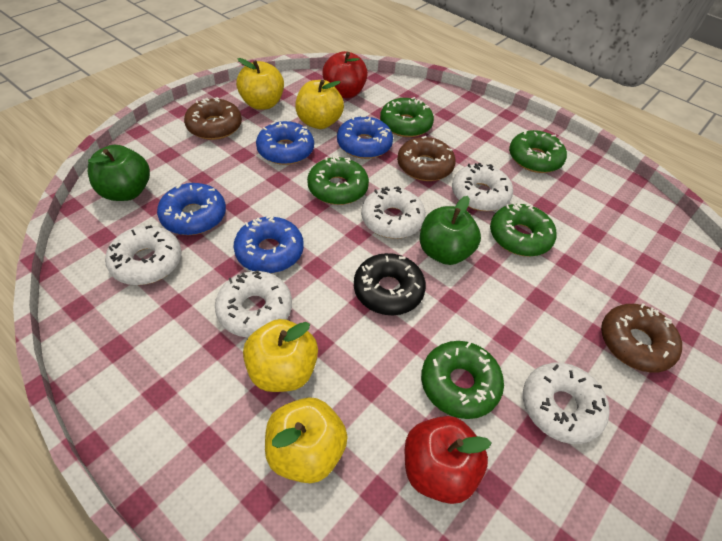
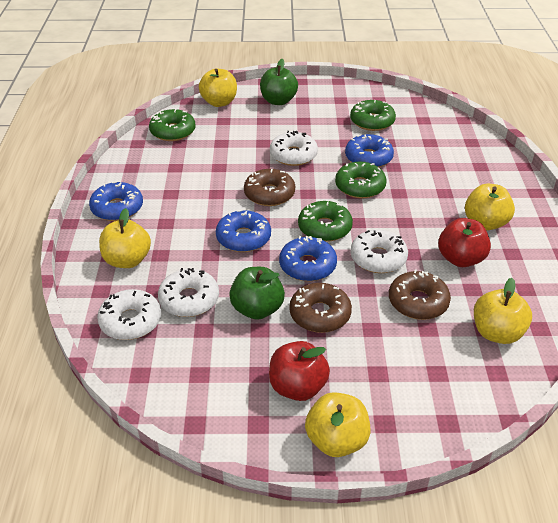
black donut: [354,253,426,315] = 1 -> none = 0
green donut: [307,156,369,205] [380,97,434,137] [421,341,504,419] [490,203,556,257] [509,130,567,173] = 5 -> [149,109,196,141] [298,201,353,242] [335,162,386,199] [350,100,396,131] = 4
white donut: [105,225,182,285] [215,270,292,337] [361,186,426,239] [452,163,513,211] [523,363,609,444] = 5 -> [97,289,161,340] [158,268,219,317] [270,131,318,166] [350,229,408,273] = 4
yellow apple: [236,58,284,110] [243,319,318,392] [265,398,348,483] [295,80,344,129] = 4 -> [99,208,151,268] [199,69,237,107] [305,392,371,457] [465,184,515,230] [474,278,532,344] = 5

